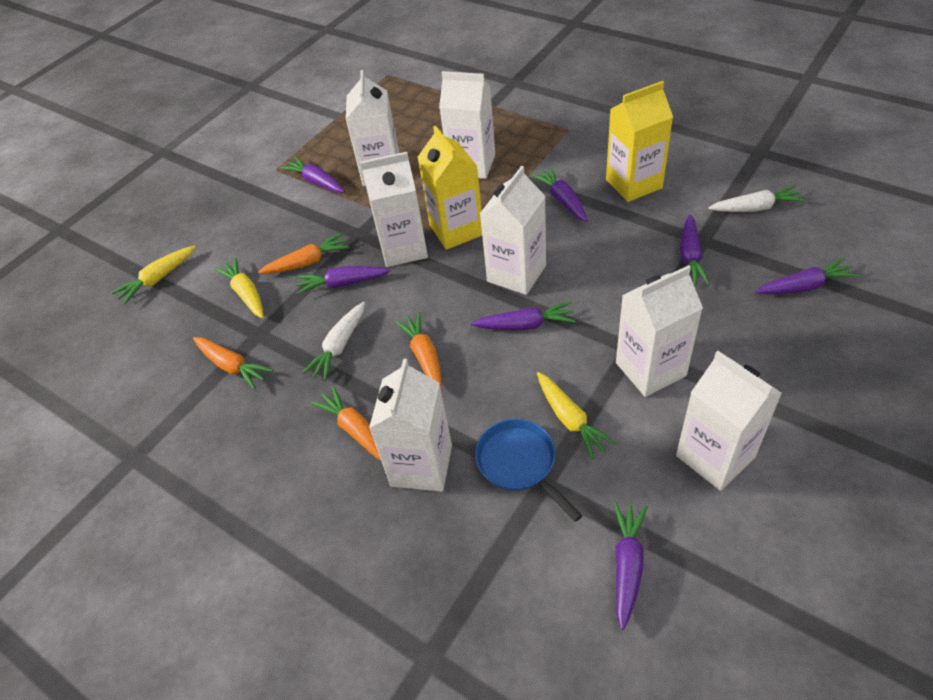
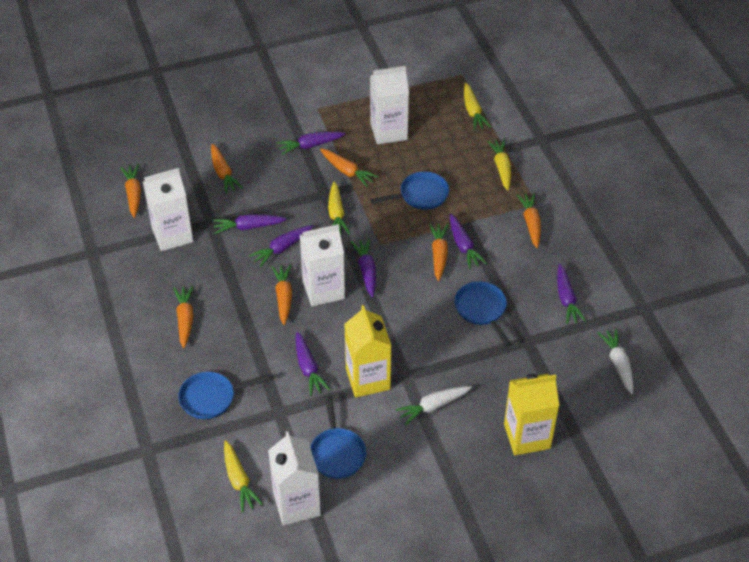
blue pan: [475,419,583,522] = 1 -> [178,372,270,419] [310,394,366,479] [370,171,449,210] [455,281,511,347] = 4
orange carrot: [193,337,273,389] [258,233,349,274] [311,386,381,460] [395,312,442,389] = 4 -> [120,164,141,218] [173,286,194,348] [211,144,243,194] [271,264,292,325] [320,149,379,187] [429,224,448,281] [517,193,541,248] = 7
white carton: [346,70,399,186] [360,152,428,267] [369,359,452,492] [439,71,495,179] [480,166,546,295] [616,265,703,397] [676,351,782,491] = 7 -> [143,168,193,251] [268,431,321,526] [300,224,345,306] [370,66,409,144] = 4
yellow carrot: [112,246,195,304] [214,257,264,318] [537,372,617,459] = 3 -> [224,440,263,513] [328,181,350,235] [464,83,491,130] [487,139,511,190] = 4

